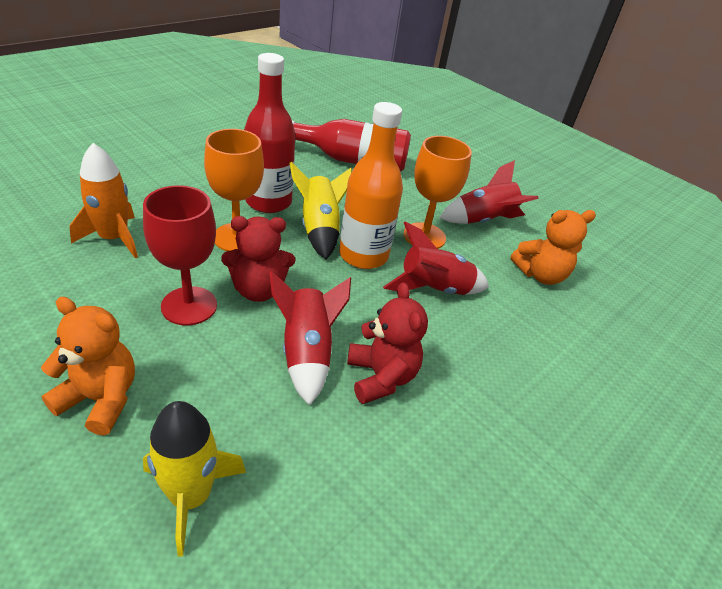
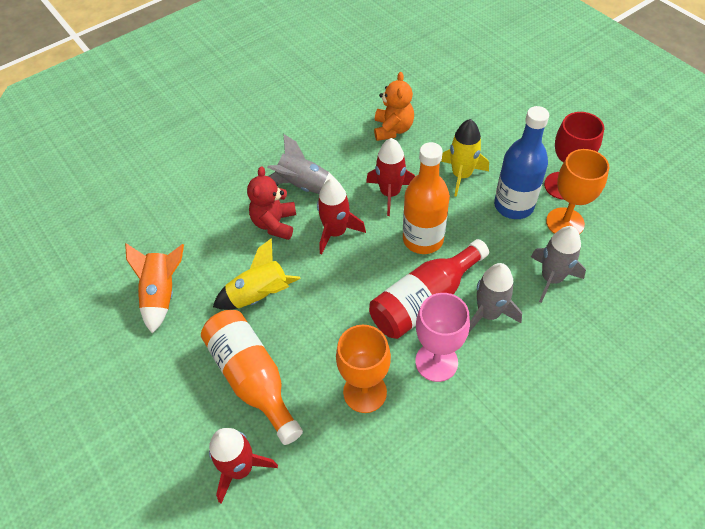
blue bottle: none = 0 -> [494,106,549,219] = 1
grey rocket: none = 0 -> [267,134,337,194] [469,263,522,332] [531,226,586,303] = 3
orange bottle: [339,102,403,269] = 1 -> [201,310,303,445] [403,142,450,254] = 2
orange teddy bear: [41,297,135,436] [511,210,596,285] = 2 -> [374,72,414,141] = 1
pink goblet: none = 0 -> [415,293,470,382] = 1
red bottle: [244,53,295,213] [292,119,411,172] = 2 -> [369,239,489,339] = 1
red teddy bear: [221,216,295,302] [347,282,428,404] = 2 -> [247,166,296,240] = 1

